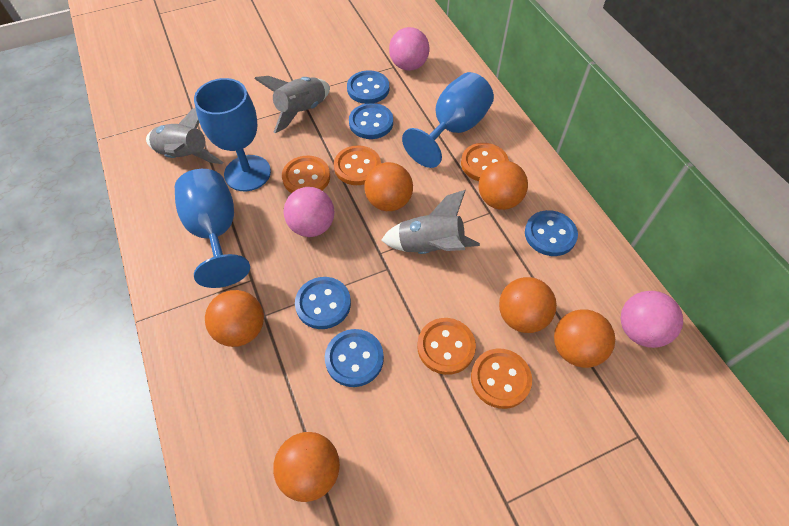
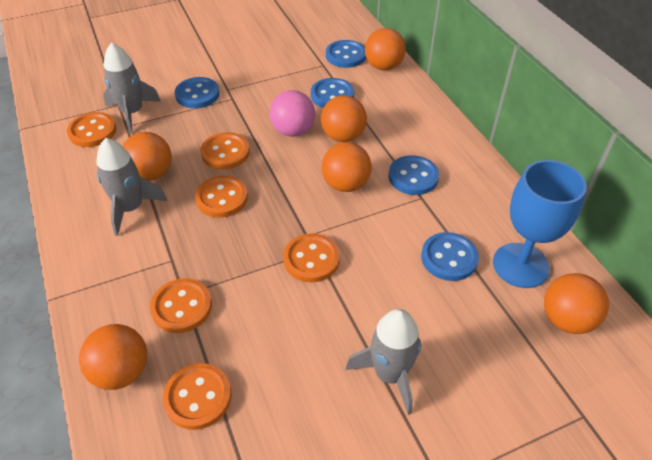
blue goblet: [175,169,250,288] [194,78,271,191] [402,72,494,168] = 3 -> [493,160,587,288] = 1
orange button: [282,156,330,193] [334,145,381,185] [417,318,476,375] [461,143,509,181] [471,349,532,409] = 5 -> [67,112,116,147] [150,278,212,333] [163,363,232,430] [195,176,248,218] [200,132,250,169] [283,233,340,282] = 6
pink ball: [284,187,334,237] [389,27,429,71] [620,291,683,348] = 3 -> [269,90,315,137] = 1

